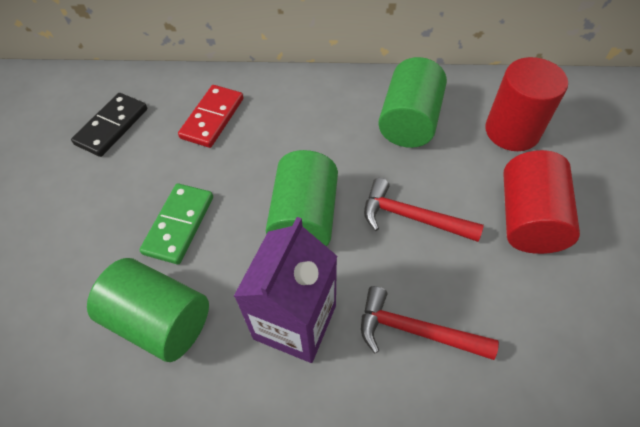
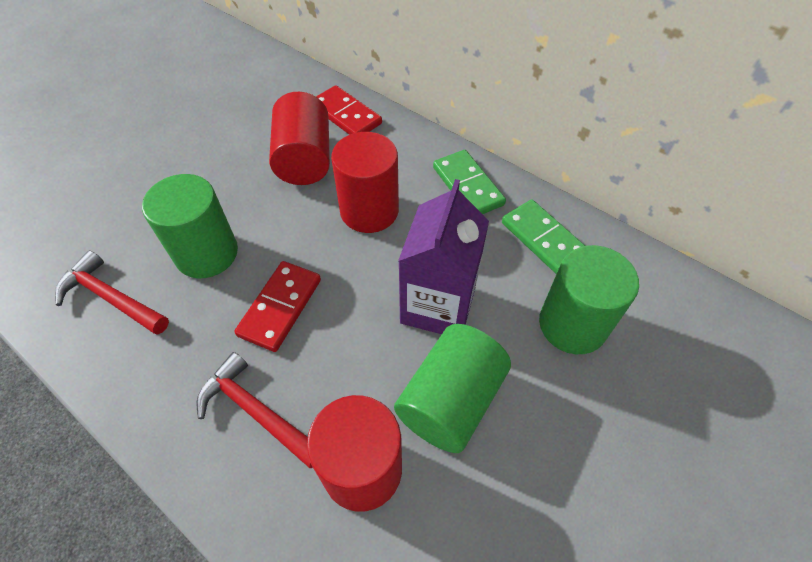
black domino: [71,93,147,157] = 1 -> none = 0
green domino: [139,183,213,264] = 1 -> [433,150,506,214] [502,200,585,274] = 2
red cylinder: [485,57,568,151] [503,150,580,254] = 2 -> [269,92,330,185] [307,395,402,512] [331,132,399,233] = 3
red domino: [178,85,244,148] = 1 -> [234,261,321,352] [316,85,382,135] = 2

